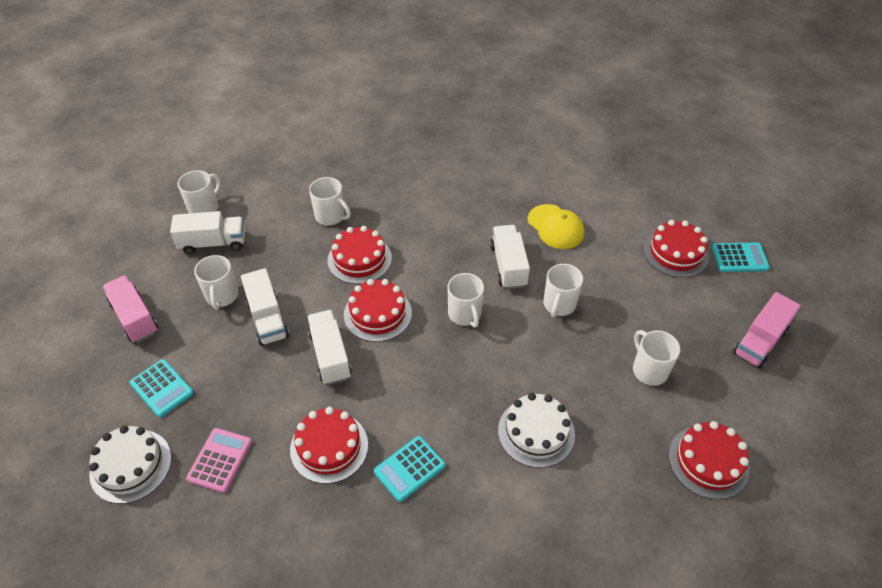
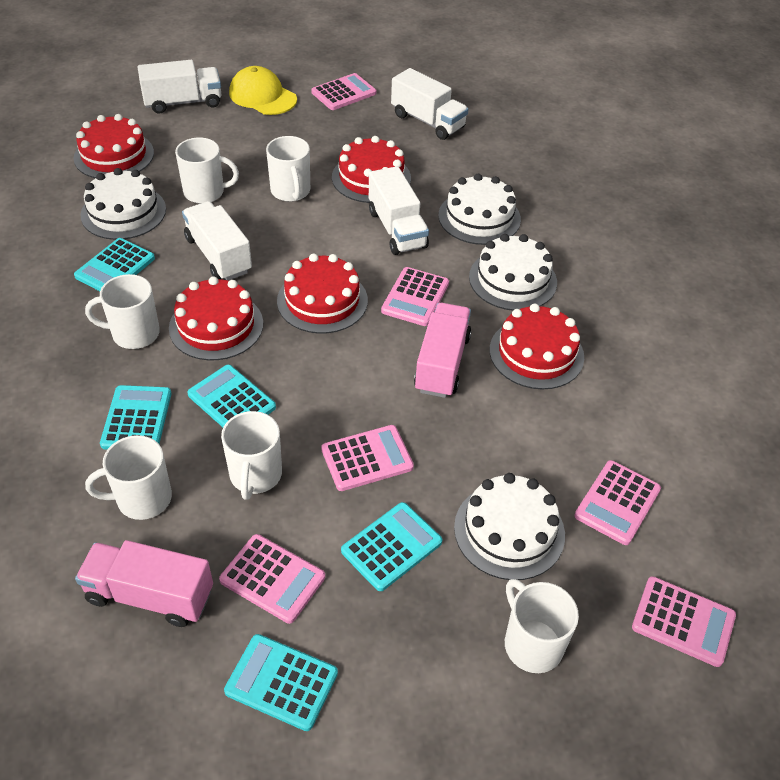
pink calculator: [186,428,252,493] = 1 -> [219,534,325,624] [311,73,376,110] [321,425,414,491] [381,267,449,326] [574,460,661,545] [632,576,736,667] = 6
turquoise calculator: [130,359,194,417] [374,436,445,502] [712,242,770,272] = 3 -> [74,238,155,291] [100,385,171,450] [187,365,276,427] [224,634,338,731] [341,502,442,591] = 5
white cake: [89,425,172,504] [498,393,575,468] = 2 -> [80,168,166,240] [438,174,521,245] [454,473,565,580] [469,234,557,310] = 4

